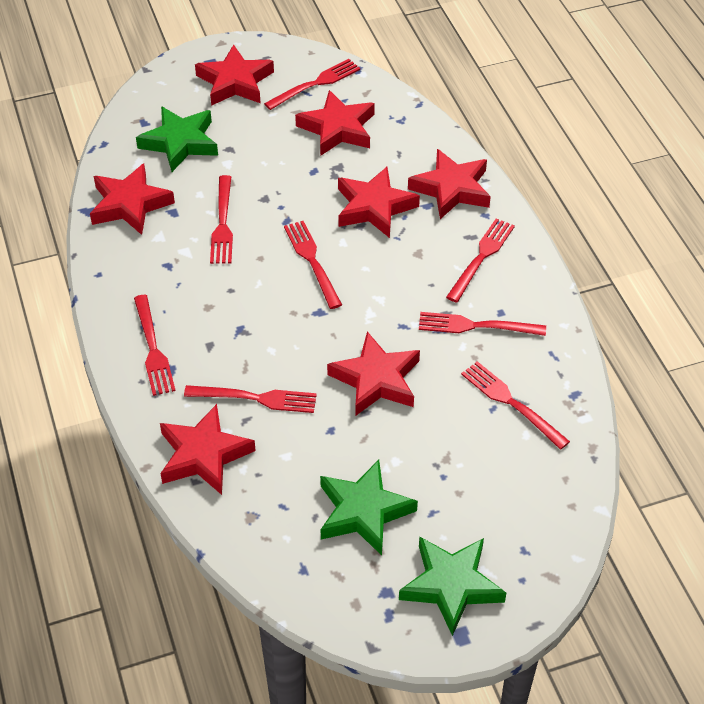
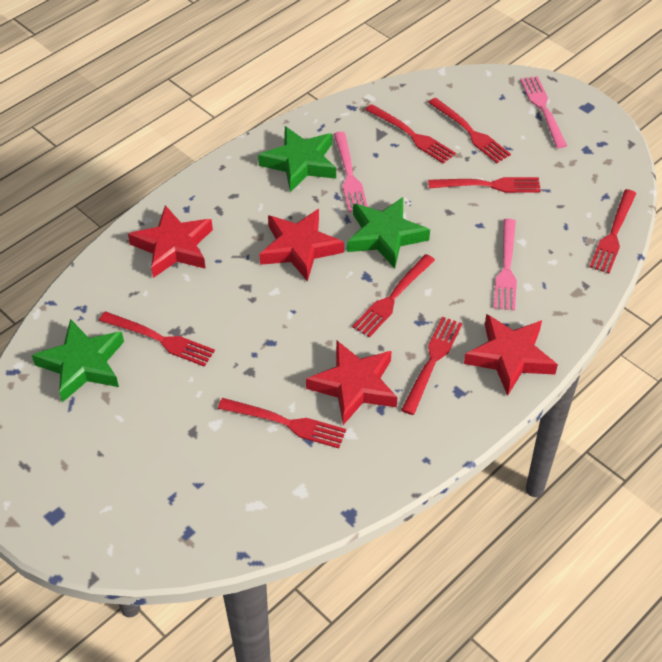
pink fork: none = 0 -> [334,132,368,213] [494,219,517,311] [520,76,567,148] = 3
red star: [90,163,175,235] [160,404,256,495] [195,45,274,106] [295,90,375,156] [327,332,420,416] [338,167,420,238] [408,149,491,219] = 7 -> [128,205,213,278] [259,209,344,282] [306,340,397,425] [464,314,558,396] = 4

